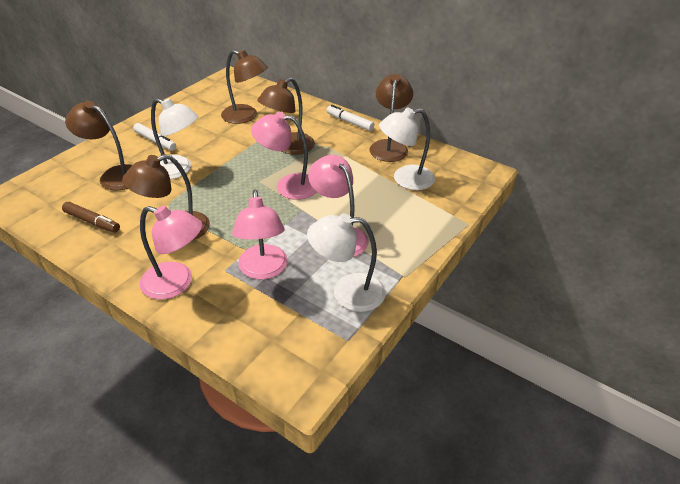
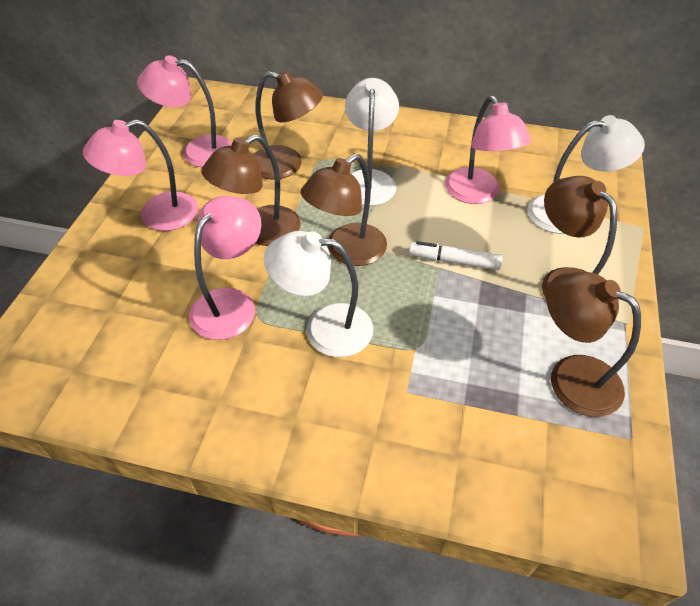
brown marker: [62,202,120,233] = 1 -> none = 0
white marker: [133,123,176,151] [327,105,374,131] = 2 -> [409,241,503,270] = 1

